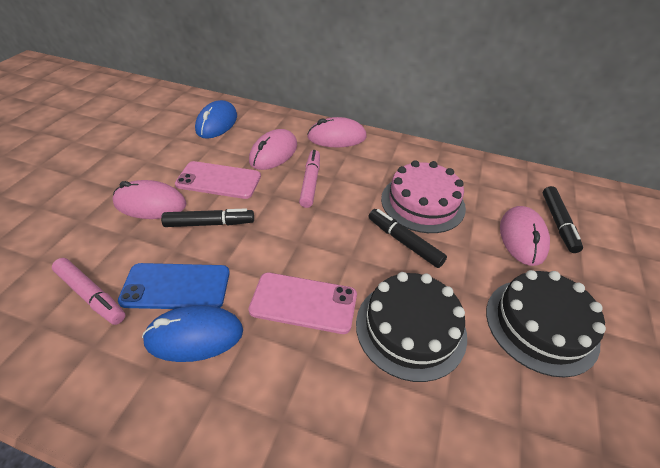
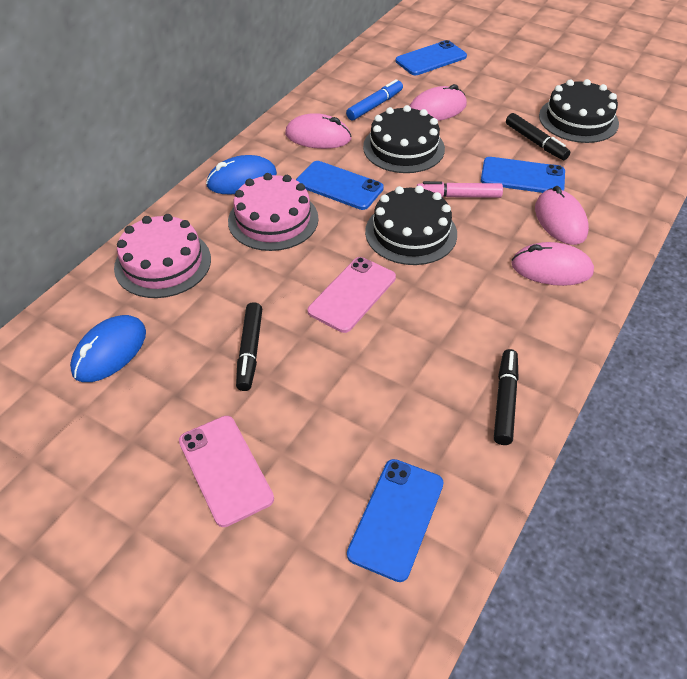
black cake: [356,272,467,382] [486,270,606,377] = 2 -> [363,105,445,173] [365,186,457,265] [539,79,619,143] = 3
blue marker: none = 0 -> [346,79,403,121] = 1
blue phone: [118,263,230,309] = 1 -> [296,161,384,210] [347,459,444,582] [396,40,467,75] [481,157,565,193] = 4
pink cake: [381,160,466,233] = 1 -> [114,214,211,298] [228,173,319,251] = 2
pink marker: [52,258,126,325] [299,150,320,208] = 2 -> [417,181,503,198] = 1

